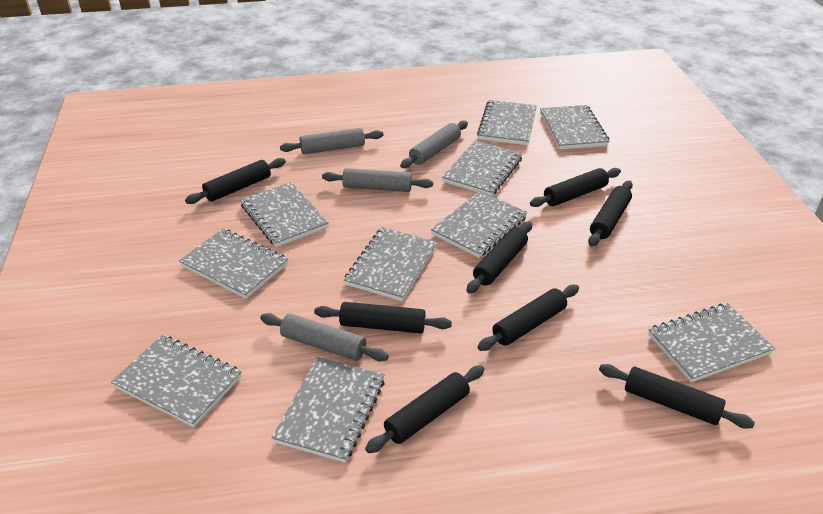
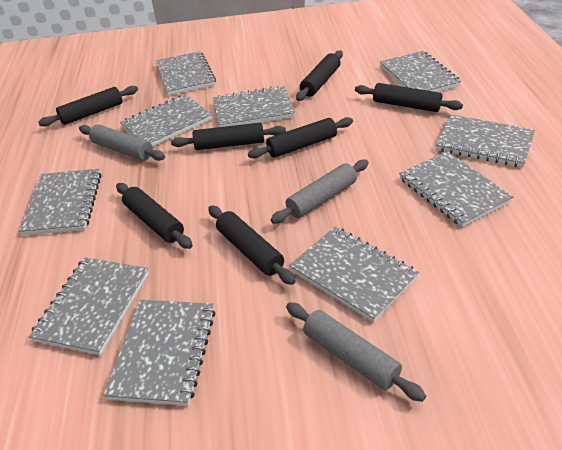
black rolling pin: [185,158,286,204] [314,302,452,334] [365,365,484,453] [467,221,532,294] [478,285,579,351] [530,168,621,207] [588,180,633,247] [599,364,755,429] = 8 -> [38,86,138,127] [116,183,193,249] [171,123,286,150] [208,205,296,285] [248,117,353,159] [296,50,343,101] [355,83,463,112] = 7
grey rolling pin: [260,313,389,361] [280,128,384,154] [322,168,433,192] [400,121,468,168] = 4 -> [79,124,165,161] [271,160,369,224] [286,302,426,402] = 3

